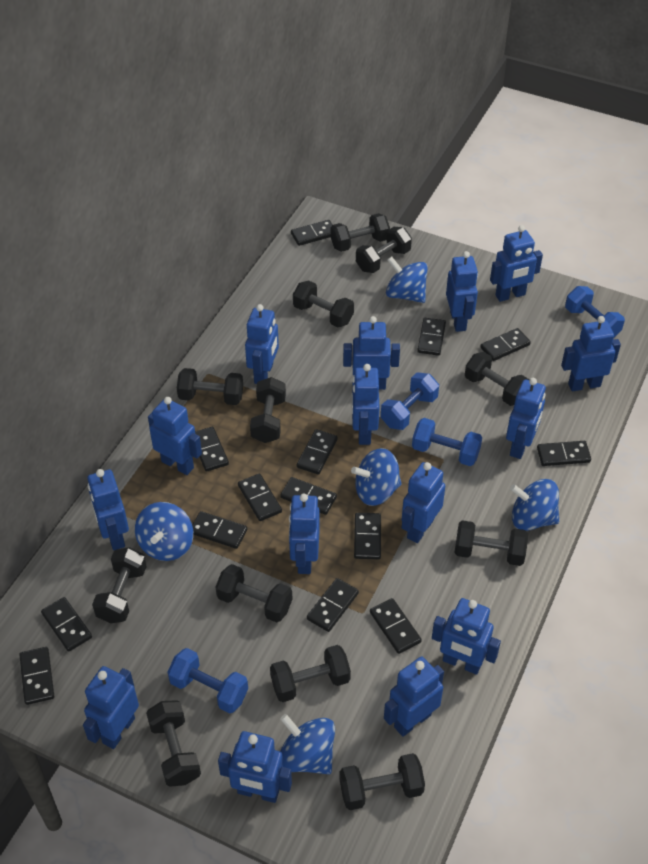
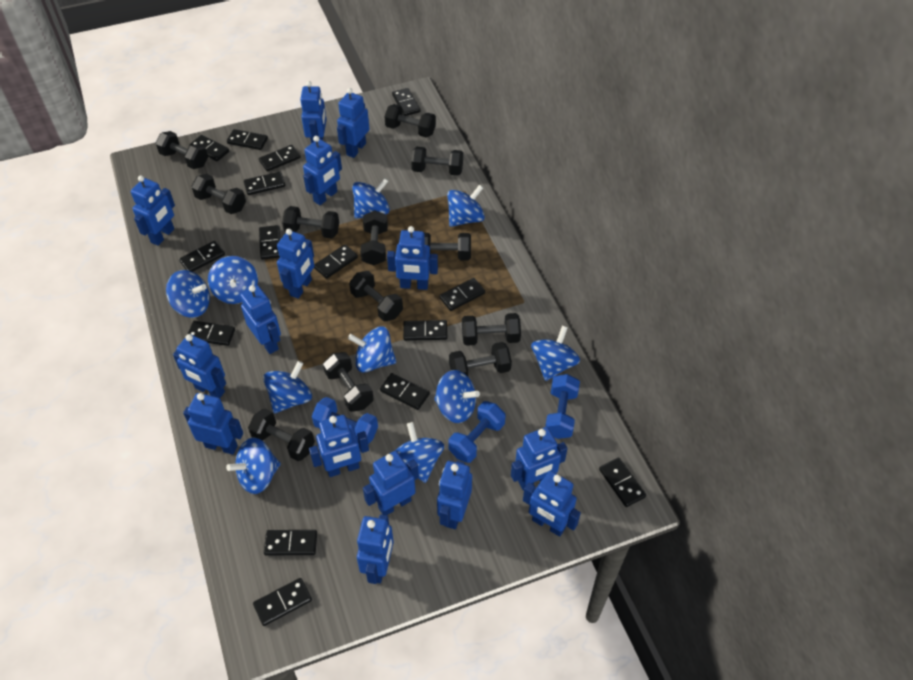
black domino: [19,647,54,705] [41,597,92,652] [192,511,247,549] [195,427,229,472] [238,473,282,521] [280,477,337,515] [291,220,333,246] [297,429,338,475] [307,578,359,632] [354,513,381,559] [370,598,422,654] [417,318,446,356] [480,328,531,361] [537,441,591,466] = 14 -> [179,241,225,272] [187,321,235,346] [189,135,229,161] [227,129,268,150] [244,172,285,195] [253,578,312,626] [259,145,301,172] [259,225,280,260] [264,530,317,555] [314,244,358,279] [380,373,430,410] [392,88,420,116] [403,320,447,341] [439,278,485,311] [599,457,646,507] = 15
blue dumbbell: [167,648,248,714] [381,372,439,430] [412,418,482,466] [565,286,625,337] = 4 -> [312,397,378,444] [448,401,505,463] [545,374,580,439] = 3
blue spinning top: [135,502,193,561] [280,714,335,774] [351,448,402,506] [386,256,428,303] [510,479,559,531] = 5 -> [166,270,210,318] [208,256,258,304] [226,438,281,494] [263,361,312,413] [348,326,396,373] [352,178,390,219] [395,422,444,483] [434,370,480,423] [447,185,485,227] [531,326,580,381] = 10

